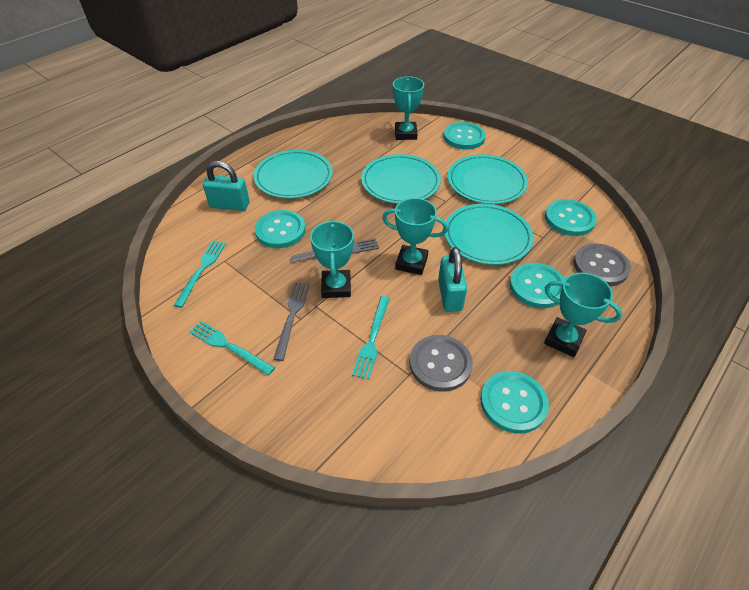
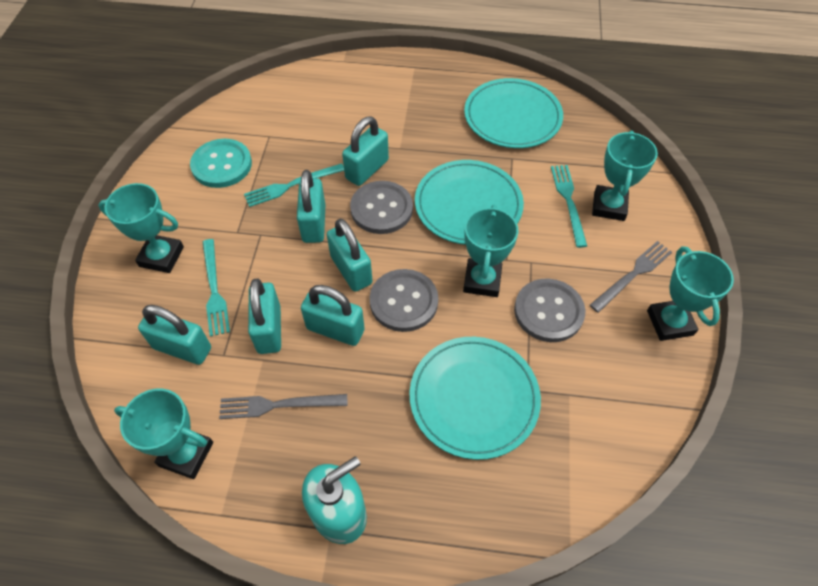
grey button: [409,335,473,392] [573,243,631,286] = 2 -> [350,181,413,234] [370,269,438,332] [514,278,585,342] = 3
turquoise button: [255,210,306,248] [443,122,486,149] [480,371,549,434] [509,263,565,308] [545,199,597,236] = 5 -> [190,139,252,188] = 1
turquoise padlock: [203,161,250,211] [438,247,467,312] = 2 -> [138,305,211,365] [248,279,281,354] [297,170,325,243] [301,285,365,346] [327,219,372,292] [342,116,389,186] = 6
turquoise plate: [253,150,333,199] [361,154,441,204] [445,204,534,265] [448,154,528,204] = 4 -> [410,337,541,460] [415,160,524,245] [464,78,563,148] = 3
turquoise soap dispenser: none = 0 -> [302,456,367,544] = 1
turquoise trophy: [310,220,354,298] [382,198,448,275] [393,76,424,140] [544,273,622,357] = 4 -> [98,183,184,273] [114,389,213,479] [463,205,518,297] [592,131,658,221] [647,246,734,341] = 5

